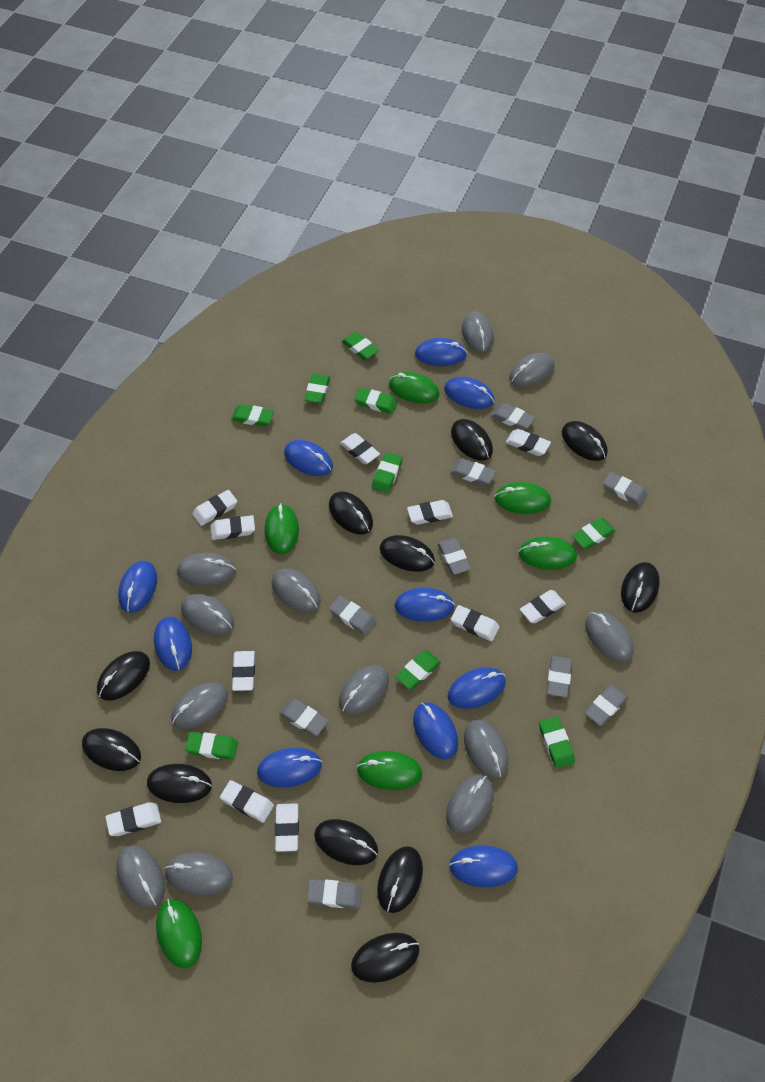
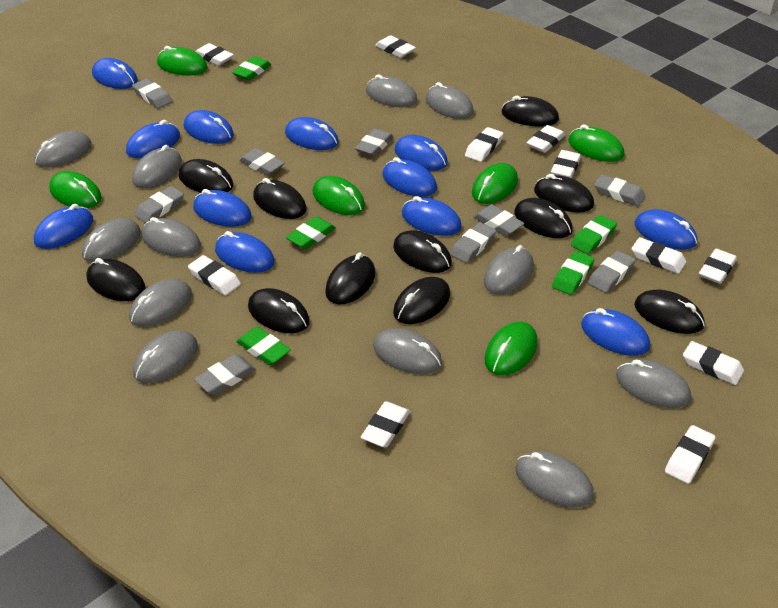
blue mouse: [118,561,157,613] [154,617,192,671] [257,748,322,787] [284,440,333,476] [395,588,455,622] [413,702,458,759] [415,338,467,366] [444,377,494,409] [448,668,506,709] [449,845,518,887] = 10 -> [34,204,93,249] [92,58,138,89] [126,120,180,158] [184,110,234,144] [193,189,252,227] [215,231,275,273] [285,117,339,150] [383,157,437,197] [395,135,448,171] [402,196,462,236] [581,308,650,356] [635,209,697,250] = 12
green eraser: [185,732,238,760] [231,404,274,427] [304,374,330,403] [342,332,379,360] [354,388,398,414] [372,452,403,493] [395,650,441,689] [539,716,575,769] [572,518,615,549] = 9 -> [232,56,271,81] [236,327,291,365] [286,216,336,249] [552,251,594,295] [571,215,617,254] = 5

